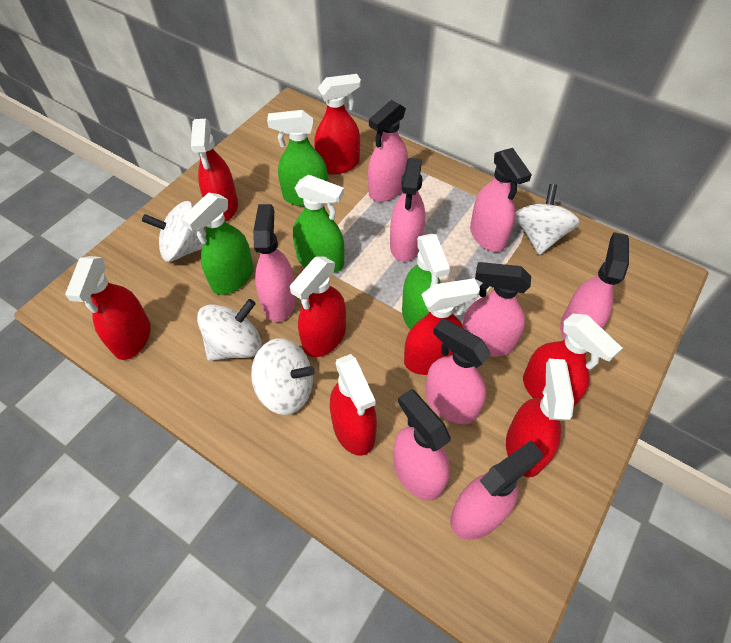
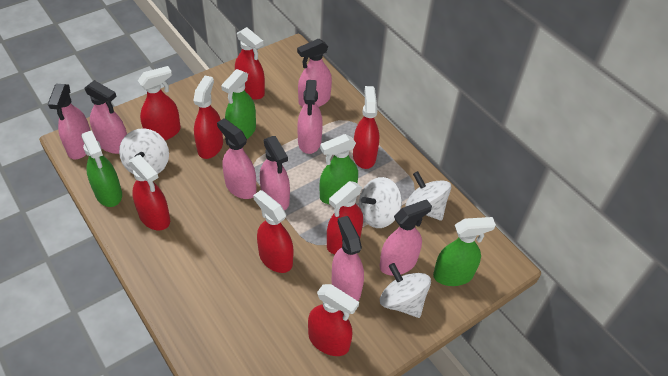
pink spray bottle: [253,204,296,322] [368,100,408,202] [390,158,426,262] [393,389,450,500] [425,318,491,424] [450,440,543,540] [462,262,531,356] [470,148,532,252] [560,232,629,340] = 9 -> [48,84,91,159] [84,80,127,154] [217,118,257,199] [260,136,290,210] [297,38,332,107] [298,80,323,154] [332,216,364,301] [380,199,432,276] = 8

